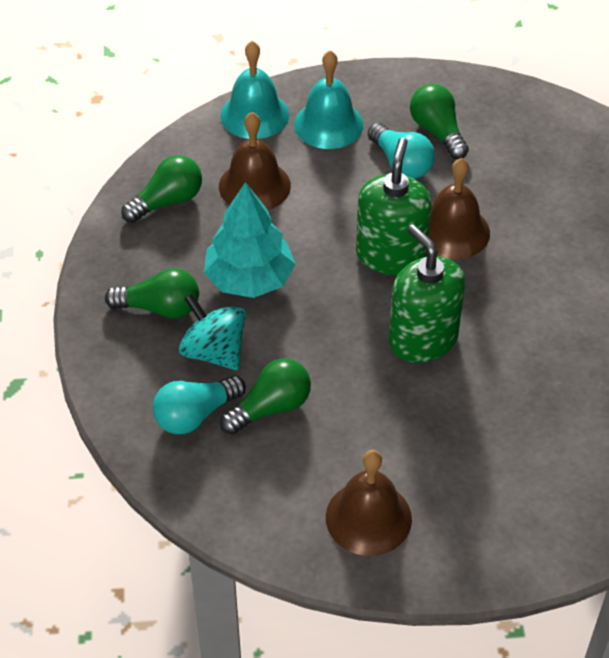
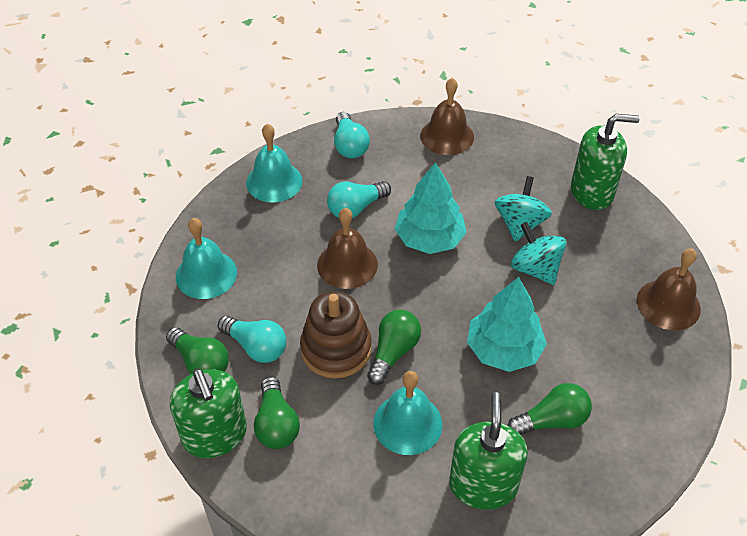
brown stacking toy: none = 0 -> [300,291,372,378] = 1
green soap dispenser: [356,138,432,275] [389,224,465,363] = 2 -> [170,368,247,458] [449,392,528,510] [571,114,640,210] = 3
turquoise bell: [220,41,289,139] [294,50,363,149] = 2 -> [176,218,237,299] [246,123,303,203] [373,371,442,455] = 3
turquoise light bulb: [153,376,246,434] [368,123,435,179] = 2 -> [218,316,286,363] [327,181,391,218] [334,112,370,158] = 3
turquoise spinning top: [179,294,246,370] = 1 -> [495,176,552,242] [511,222,567,285] = 2
turquoise tree: [204,182,295,298] = 1 -> [395,162,467,254] [467,277,547,372] = 2

